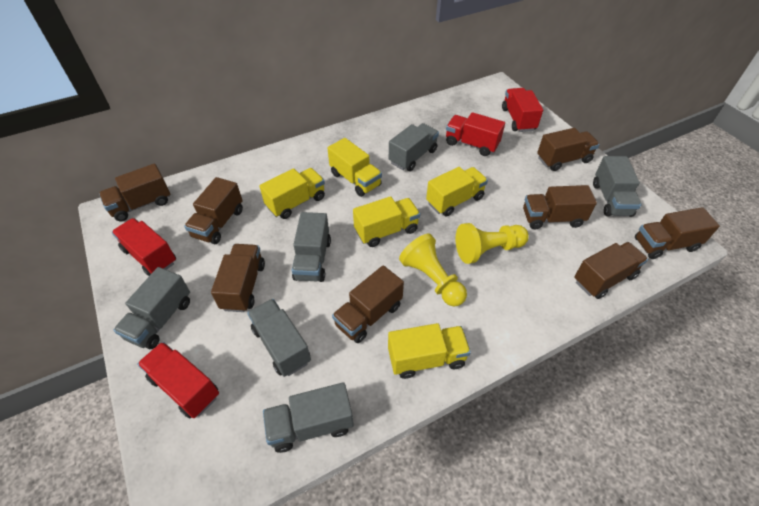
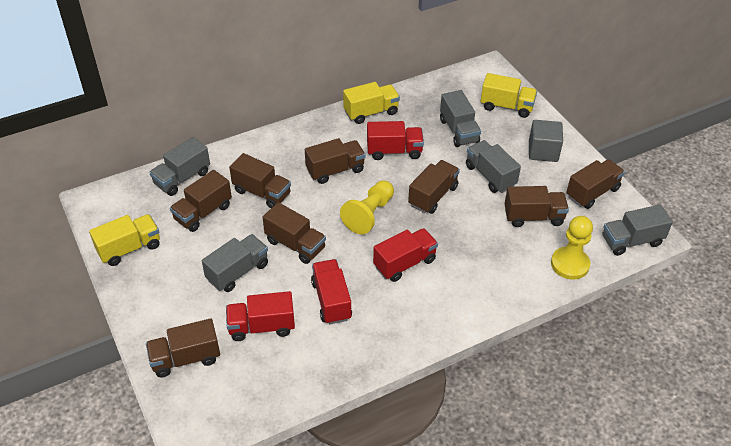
grey cube: none = 0 -> [529,120,563,162] = 1
grey truck: [113,267,190,349] [247,299,311,377] [263,382,354,453] [292,212,331,282] [389,123,439,171] [593,156,641,217] = 6 -> [149,137,210,196] [202,234,268,292] [440,90,481,147] [466,140,521,193] [602,204,673,256] = 5
yellow truck: [259,168,325,219] [327,138,382,197] [353,196,420,247] [388,323,471,379] [426,167,488,216] = 5 -> [89,214,160,266] [343,82,400,124] [481,73,537,118] = 3

